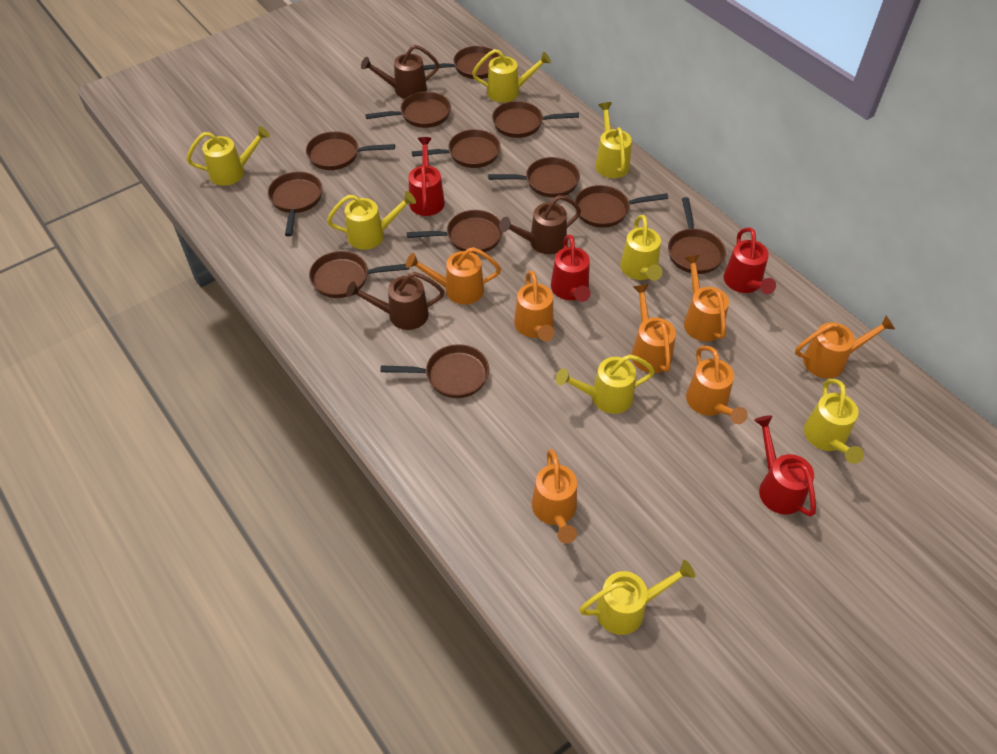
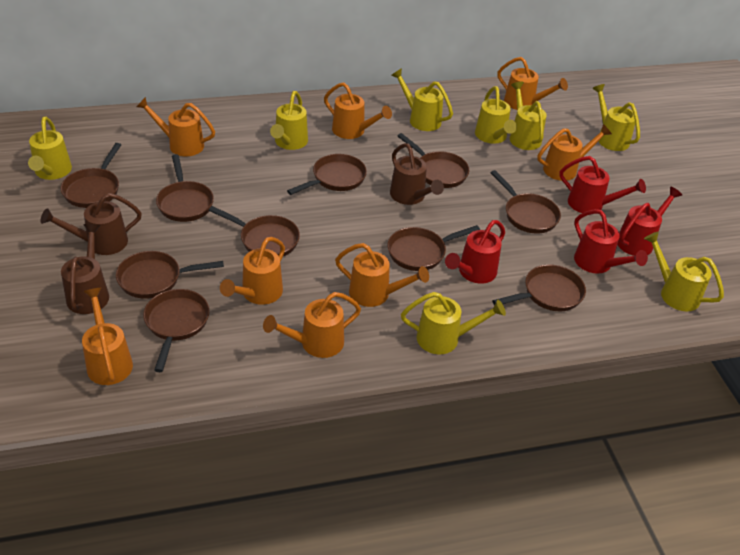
brown pan: [268,172,323,236] [306,131,395,170] [309,251,409,298] [365,91,451,128] [380,344,489,398] [407,210,503,254] [412,129,501,168] [424,46,499,79] [488,157,580,198] [492,101,579,138] [575,185,668,228] [668,197,726,274] = 12 -> [61,143,121,208] [116,251,224,299] [143,289,210,372] [156,154,214,222] [209,206,300,256] [287,154,367,195] [388,225,480,271] [398,133,469,188] [491,170,561,234] [492,264,586,311] = 10
orange watering can: [406,247,501,305] [514,271,555,341] [532,449,577,544] [632,284,676,373] [684,254,729,341] [686,346,748,424] [795,316,895,378] = 7 -> [82,288,133,385] [136,97,215,157] [220,237,285,305] [263,292,361,358] [324,82,392,139] [335,243,429,307] [497,57,568,110] [537,124,612,181] = 8

